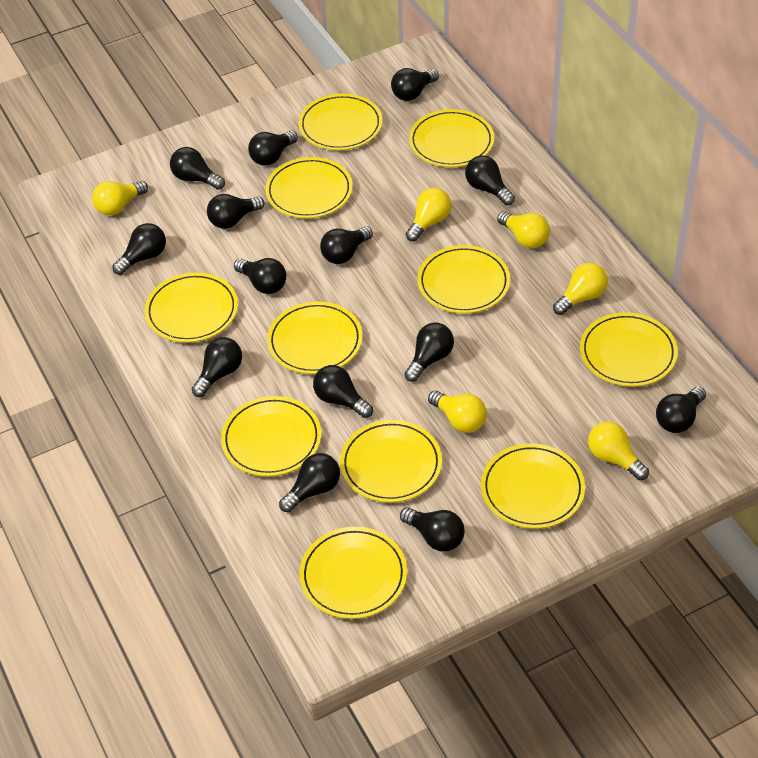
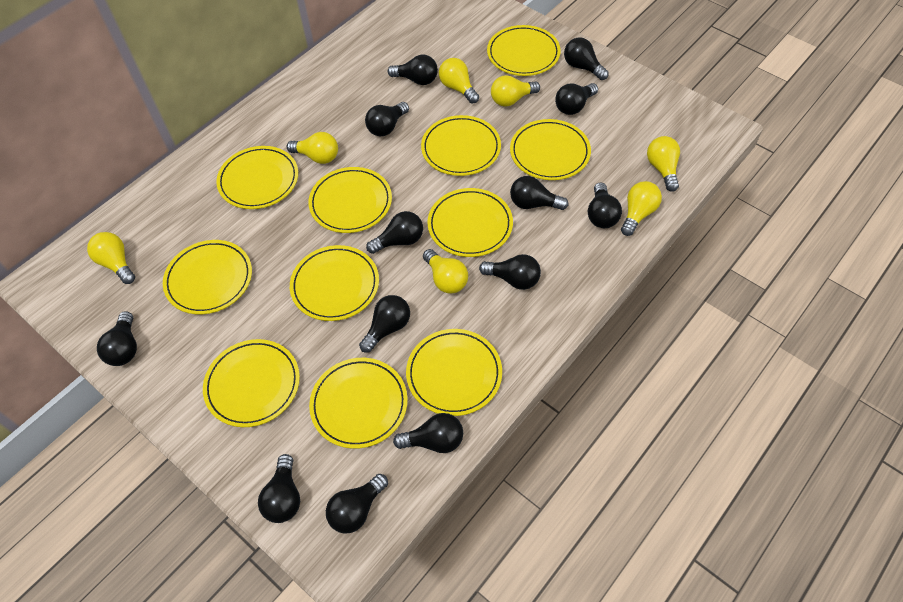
black light bulb: [112,223,166,275] [170,147,225,190] [192,337,242,397] [207,194,265,229] [234,258,287,294] [248,131,298,166] [279,453,340,512] [313,365,373,418] [320,226,373,264] [391,68,439,101] [400,507,465,551] [404,323,454,382] [465,155,515,206] [656,387,706,433] = 14 -> [97,311,137,366] [258,454,300,523] [326,474,388,534] [359,295,410,353] [365,102,409,136] [366,211,423,254] [388,55,438,85] [393,413,463,453] [479,254,541,290] [510,176,568,210] [555,83,598,115] [564,37,609,80] [588,182,622,228] = 13
yellow light bulb: [92,181,148,215] [406,188,451,242] [428,391,487,433] [497,211,550,248] [553,263,608,315] [588,421,649,481] = 6 -> [87,232,135,284] [287,132,338,164] [423,249,468,294] [439,58,479,104] [491,75,540,107] [621,181,662,236] [647,136,680,192] = 7

